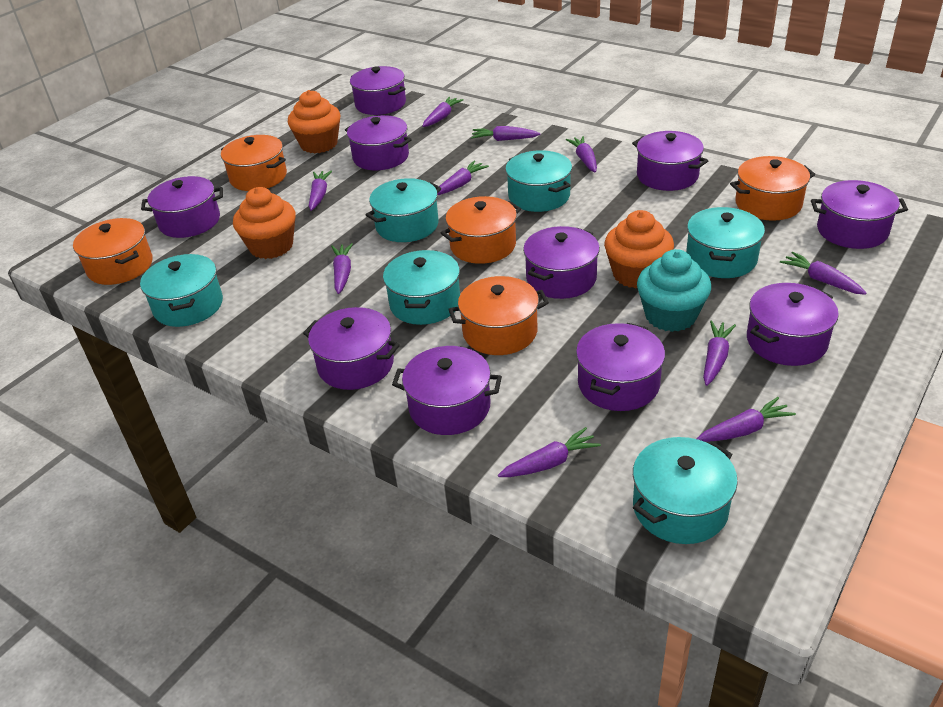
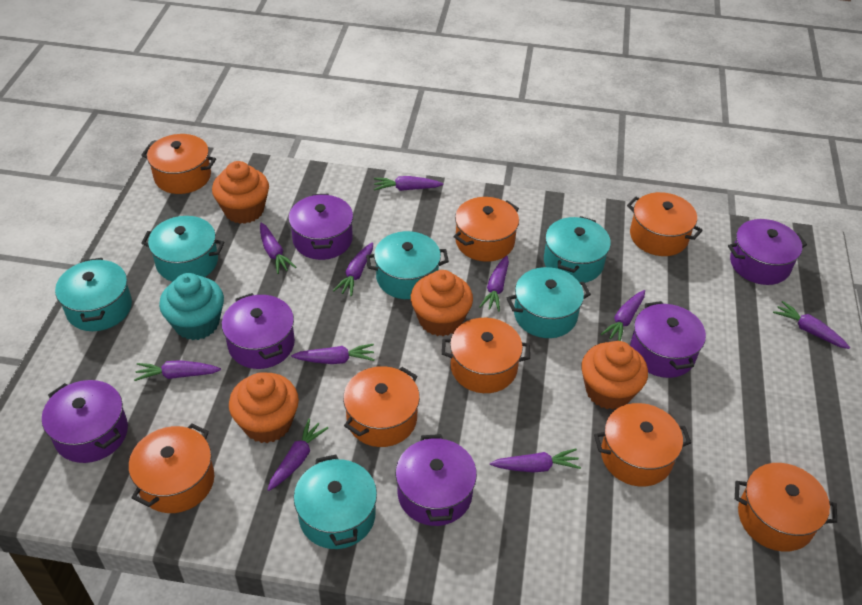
orange cupcake: [233,187,296,259] [288,90,341,153] [604,210,674,289] = 3 -> [212,161,269,224] [229,372,299,443] [411,270,473,336] [581,341,648,410] = 4
orange pot: [73,218,153,285] [221,135,287,191] [441,196,521,264] [448,276,549,355] [730,156,815,221] = 5 -> [129,424,214,513] [141,134,216,194] [343,366,420,447] [442,318,530,393] [454,197,519,262] [594,403,691,487] [627,192,703,256] [735,463,837,552] = 8
purple pot: [141,176,223,238] [303,307,400,390] [345,115,412,170] [350,66,406,115] [392,346,502,435] [523,226,600,299] [576,323,665,411] [632,131,708,191] [747,283,839,366] [811,180,908,249] = 10 -> [42,380,128,463] [222,293,295,369] [288,194,353,260] [396,434,477,526] [630,301,706,378] [728,219,807,285] = 6

